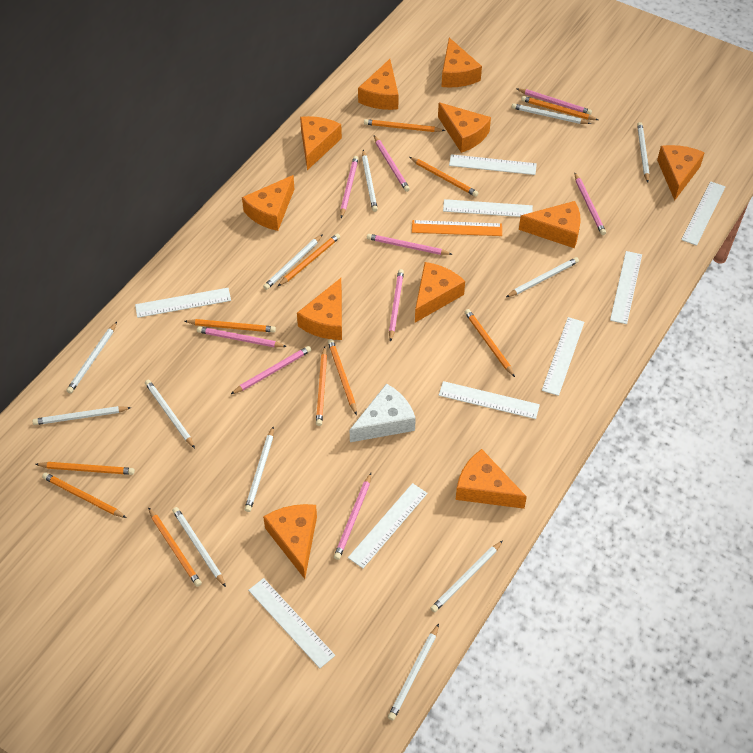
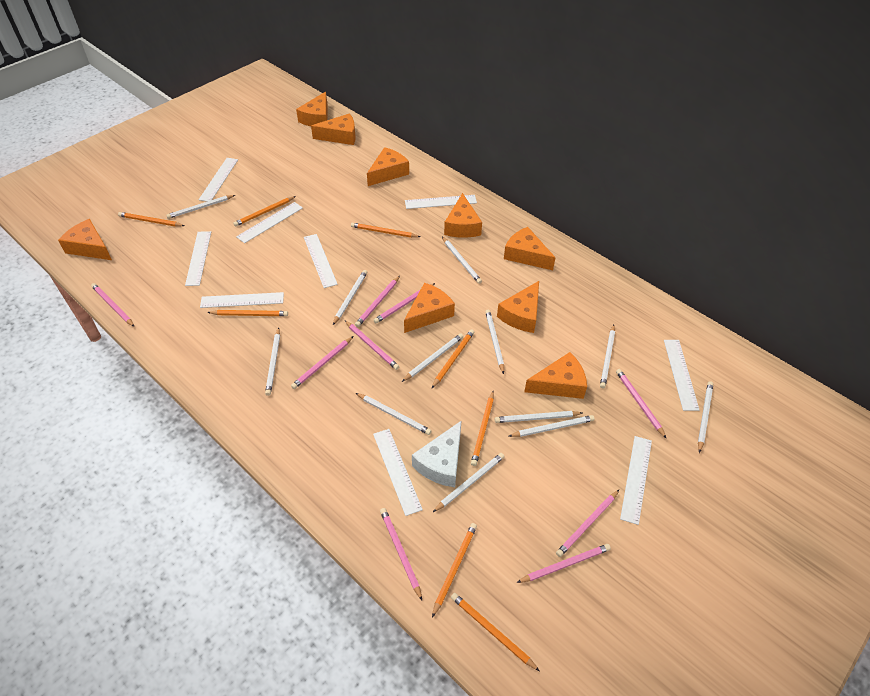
orange cheese: [242,175,294,231] [263,504,317,579] [297,278,342,340] [300,116,342,170] [358,59,399,110] [415,262,465,323] [438,102,491,153] [442,38,482,88] [456,449,527,509] [519,201,581,248] [657,145,705,200] = 11 -> [58,219,112,260] [296,92,328,126] [311,113,356,145] [367,147,409,186] [404,283,455,333] [444,193,482,238] [497,281,539,333] [504,227,556,270] [524,352,587,399] = 9
orange pencil: [35,462,135,475] [42,473,127,518] [148,507,202,587] [185,319,276,333] [278,233,340,286] [316,346,327,426] [328,339,357,415] [364,119,445,132] [409,157,478,197] [465,309,515,377] [521,96,598,120] = 11 -> [118,212,185,227] [207,310,288,316] [233,196,296,227] [351,223,420,238] [432,329,474,388] [432,523,477,617] [451,593,540,671] [471,391,494,466] = 8
orange ruler: [412,220,502,236] = 1 -> none = 0

